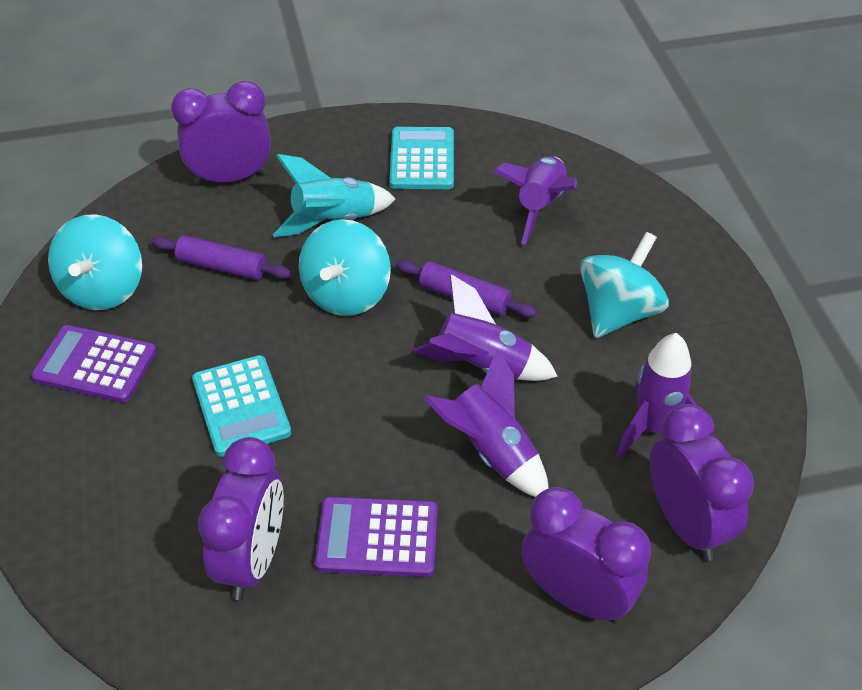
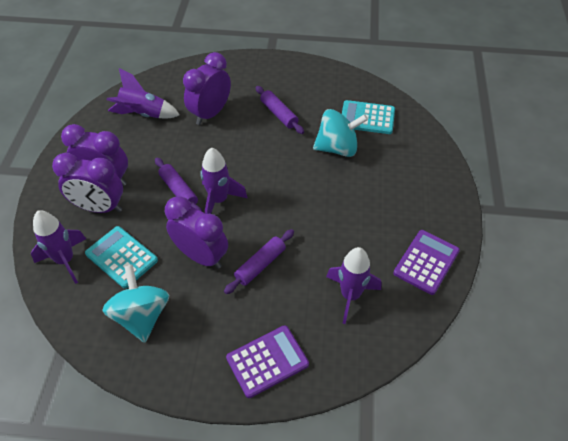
purple rolling pin: [151,235,291,280] [396,260,537,318] = 2 -> [155,158,202,211] [224,229,294,294] [256,86,304,134] = 3
turquoise rocket: [273,154,395,237] = 1 -> none = 0
turquoise spinning top: [48,214,142,310] [299,219,391,316] [580,232,669,338] = 3 -> [102,265,169,343] [313,109,368,157] = 2

